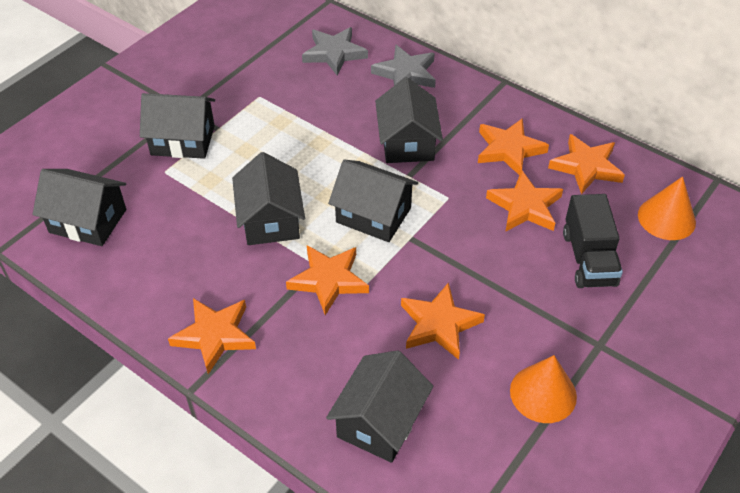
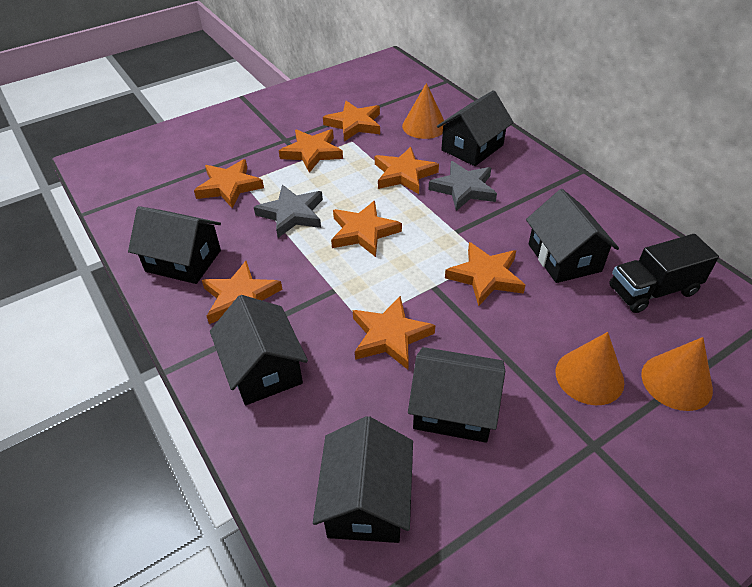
orange cone: [510,355,577,423] [638,176,696,240] = 2 -> [402,83,445,139] [556,332,624,405] [641,337,713,411] = 3
orange star: [168,298,256,374] [286,245,369,315] [401,282,485,360] [478,118,549,176] [486,171,563,232] [548,134,625,194] = 6 -> [194,159,264,209] [202,261,283,324] [279,129,343,173] [323,101,380,141] [331,201,402,257] [353,296,435,370] [375,147,439,194] [445,242,525,306] = 8

